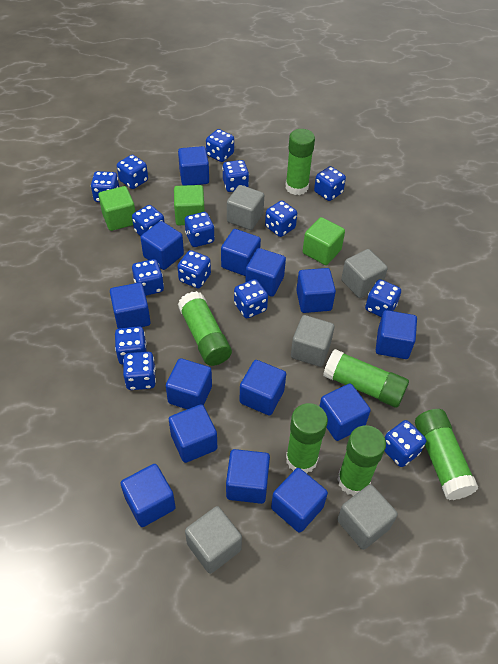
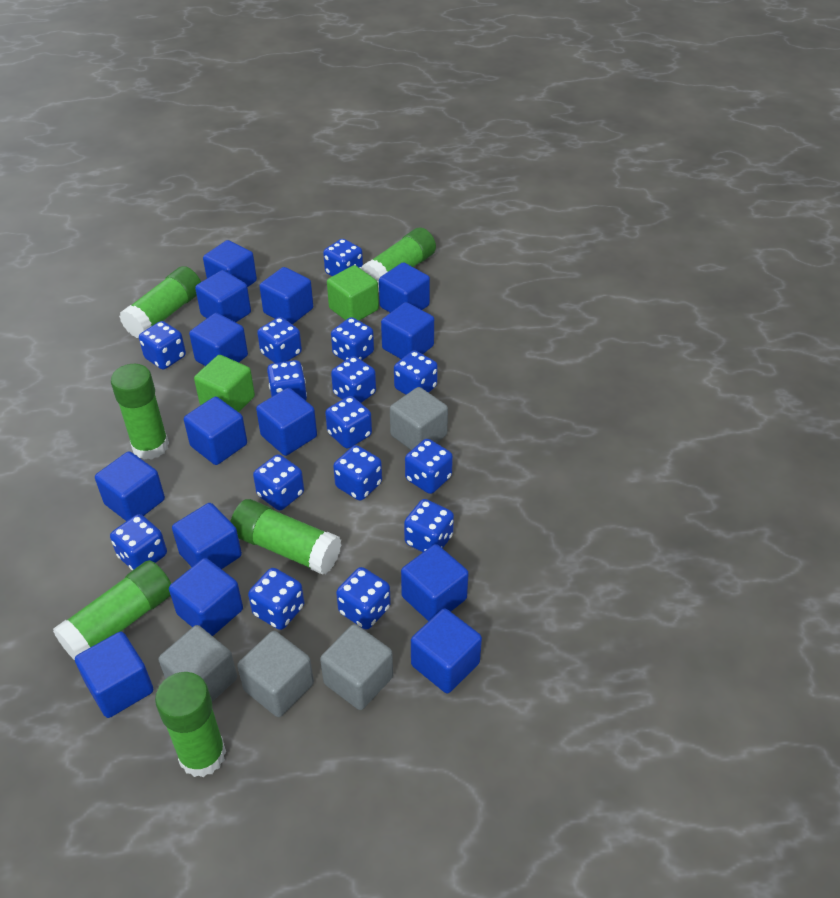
green cube: [98,186,135,231] [174,185,205,225] [303,217,345,265] = 3 -> [194,355,255,412] [327,265,379,320] = 2
grey cube: [185,506,242,574] [227,185,264,230] [291,315,334,367] [337,484,398,550] [341,249,388,298] = 5 -> [158,625,237,702] [237,631,314,717] [320,624,393,710] [390,387,448,450] = 4

